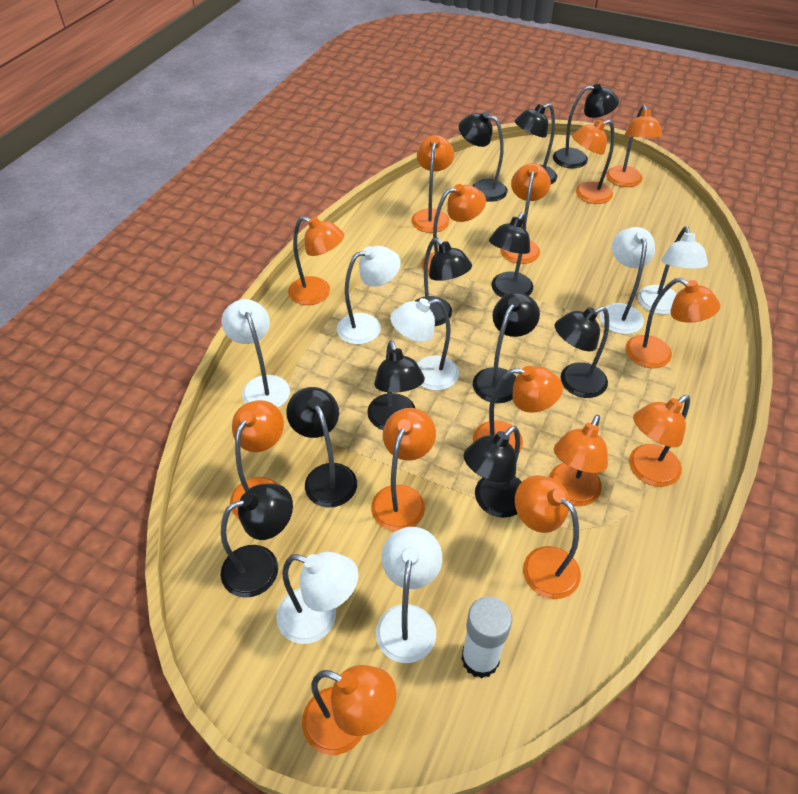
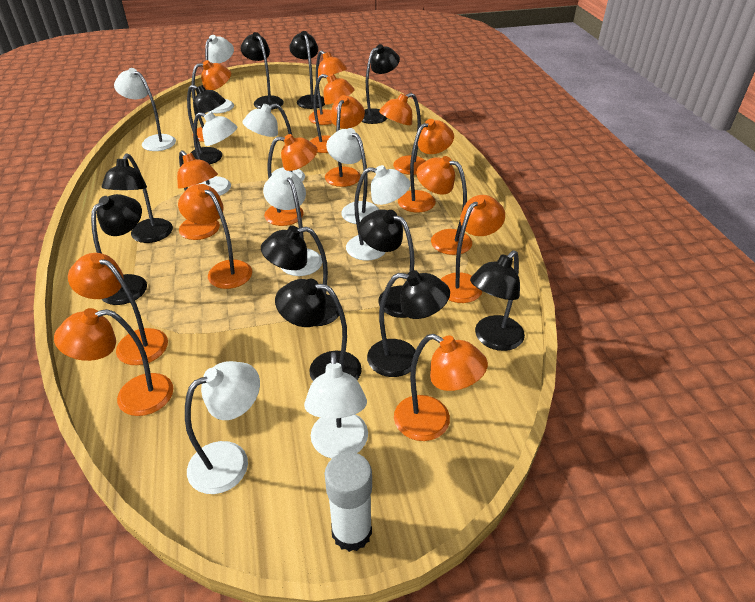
white lamp: [222,299,290,408] [276,552,359,644] [337,246,401,344] [376,527,442,663] [390,298,459,391] [599,227,655,334] [638,226,708,315] = 7 -> [114,68,176,151] [185,361,260,494] [193,112,237,196] [205,35,234,113] [242,104,305,182] [263,171,322,276] [304,352,368,459] [326,128,379,224] [346,165,411,261] = 9

